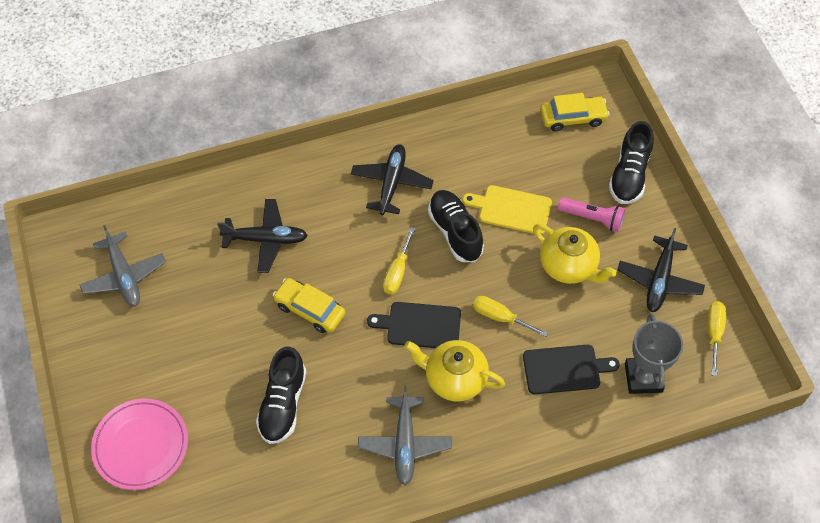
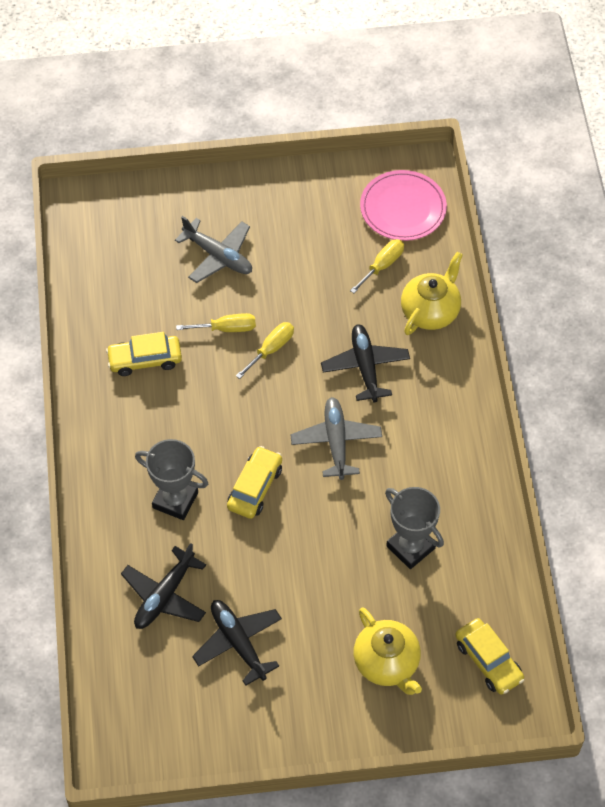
black cutting board: [367,302,461,348] [523,345,620,394] = 2 -> none = 0
black shoe: [256,346,306,444] [428,190,484,262] [609,121,654,204] = 3 -> none = 0
grey trophy: [625,313,683,394] = 1 -> [135,439,208,520] [385,487,444,569] = 2
pink flashlight: [558,197,625,232] = 1 -> none = 0
yellow car: [273,278,345,333] [540,93,610,132] = 2 -> [106,332,182,376] [227,446,282,519] [455,618,525,695] = 3
yellow cutting board: [462,185,552,235] = 1 -> none = 0

